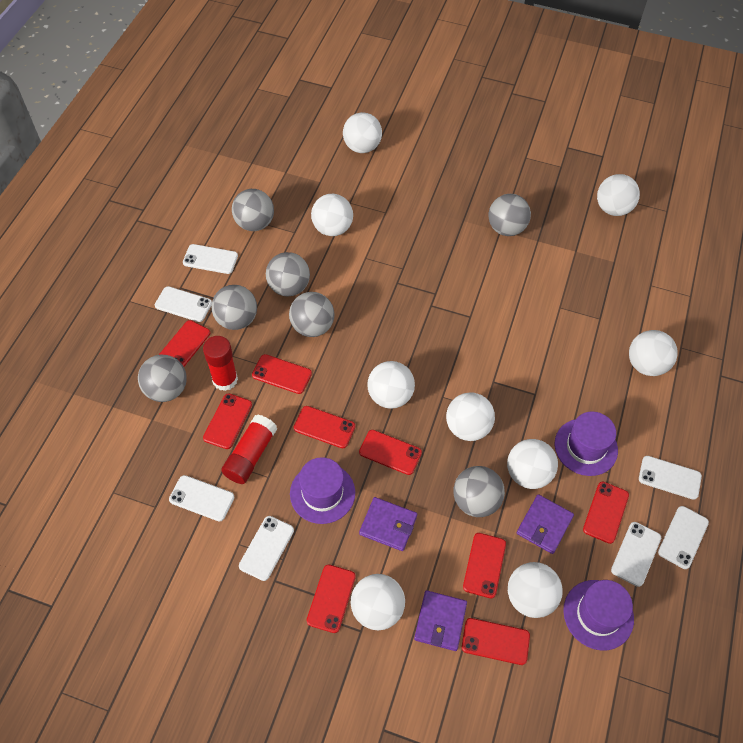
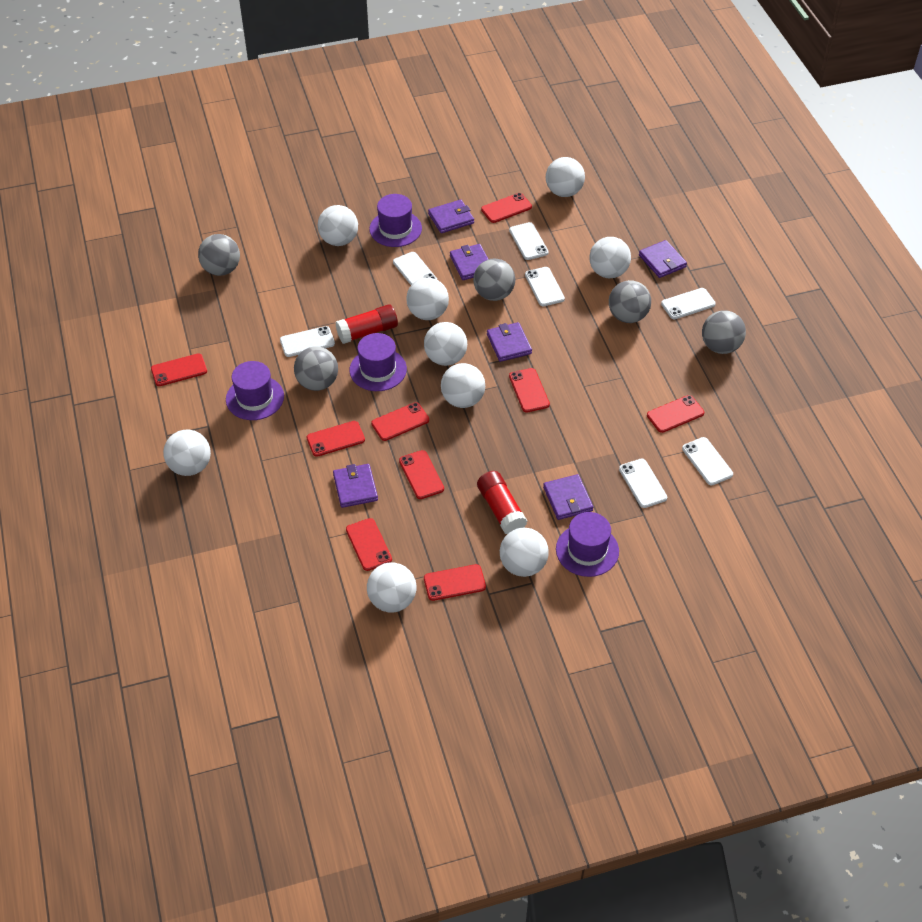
grey ball: [138,355,187,402] [212,285,257,330] [232,189,274,231] [266,252,310,296] [289,292,335,337] [453,466,505,517] [489,194,531,236] = 7 -> [198,234,240,276] [294,346,338,391] [473,258,515,301] [609,280,651,323] [702,310,746,354] = 5
purple hat: [290,457,355,524] [555,412,618,476] [563,580,634,650] = 3 -> [226,361,284,420] [350,333,407,391] [369,194,422,247] [556,512,619,577] = 4
purple wallet: [359,497,417,551] [414,590,467,651] [517,494,574,554] = 3 -> [333,464,378,508] [428,200,474,233] [450,244,488,280] [487,322,532,362] [543,474,593,520] [639,240,687,278] = 6

